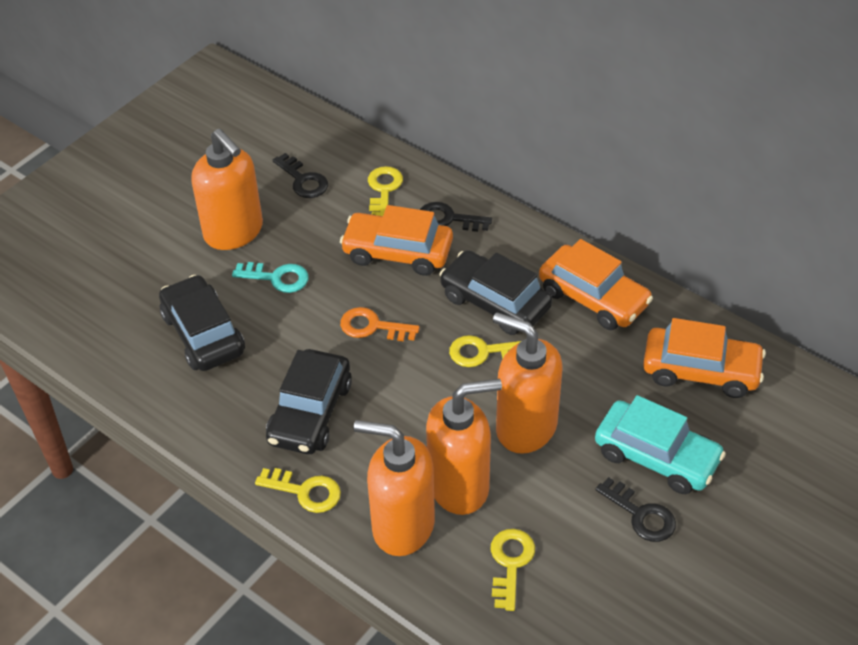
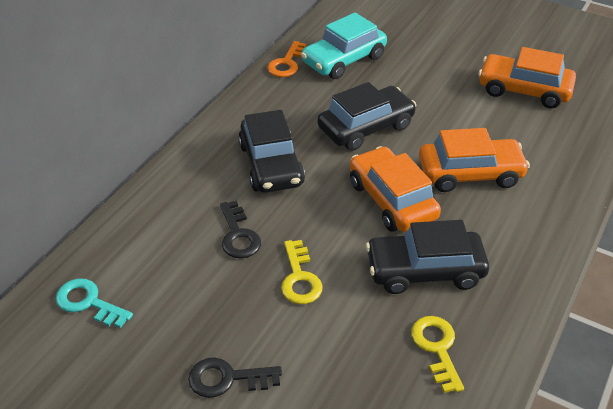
black key: [273,153,328,198] [420,202,492,232] [596,477,676,542] = 3 -> [188,357,282,398] [220,201,261,258] = 2
orange soap dispenser: [191,129,263,250] [353,420,435,556] [426,379,502,515] [493,312,562,454] = 4 -> none = 0
yellow key: [255,468,341,513] [368,166,403,216] [449,335,521,367] [491,529,535,611] = 4 -> [281,240,323,304] [411,316,464,393] = 2

